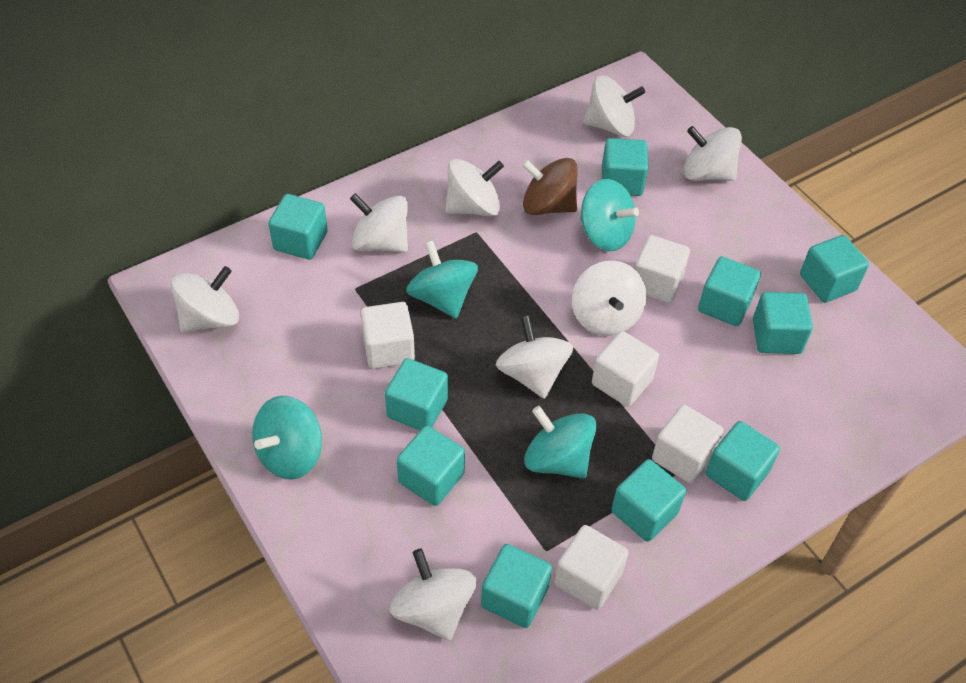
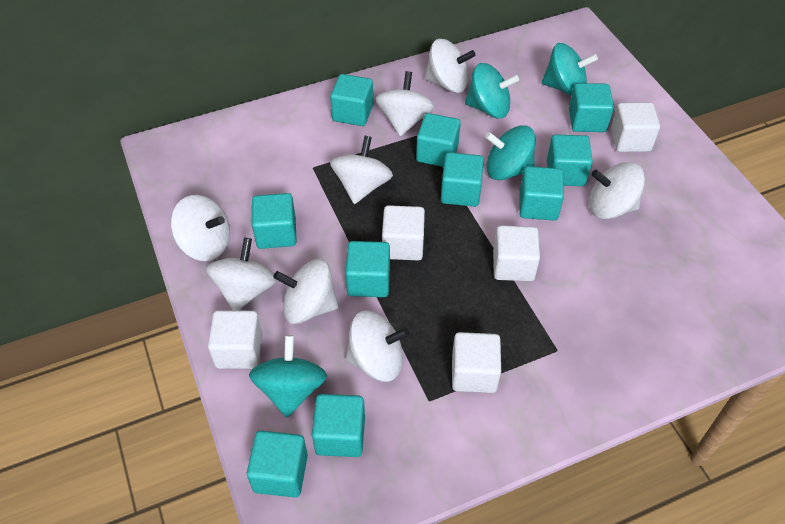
brown spinning top: [522,158,578,215] = 1 -> none = 0

